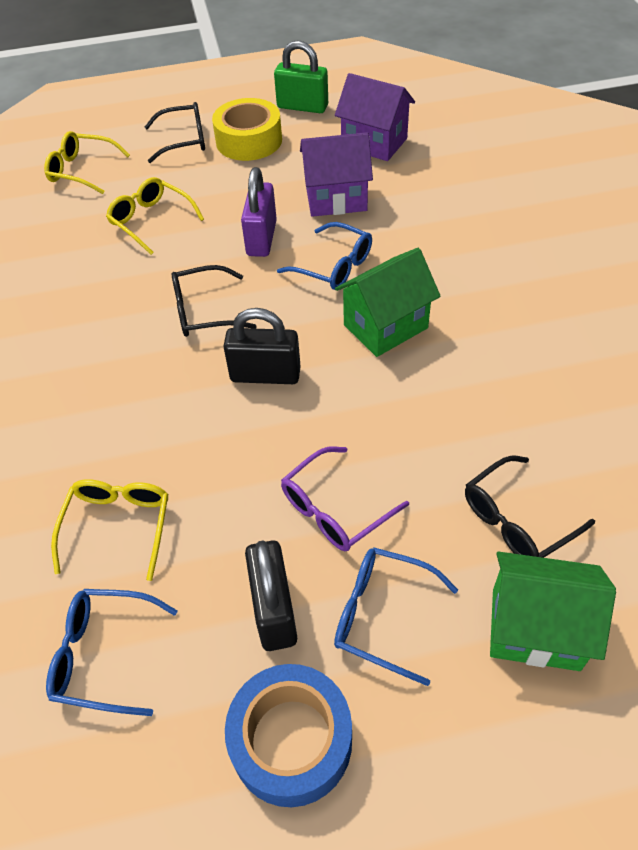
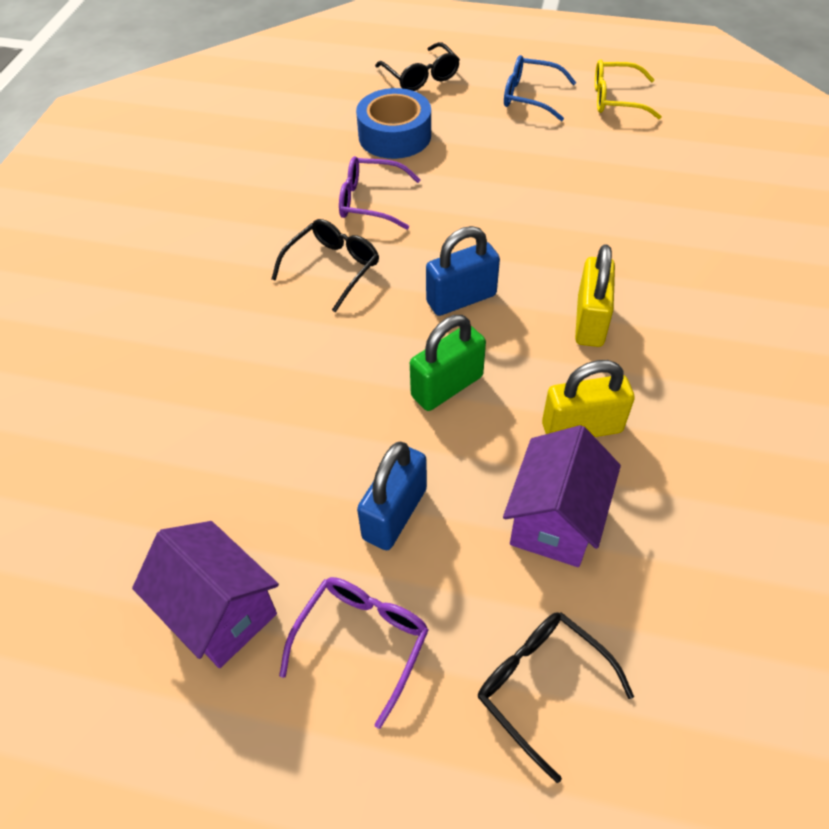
black padlock: [223,308,301,384] [245,541,297,651] = 2 -> none = 0
blue glasses: [46,589,178,716] [277,222,372,290] [334,547,458,686] = 3 -> [504,55,576,121] = 1
blue padlock: none = 0 -> [357,442,427,550] [426,226,500,316] = 2
green house: [335,248,441,357] [490,552,616,671] = 2 -> none = 0
purple glasses: [281,446,409,551] = 1 -> [279,577,429,729] [339,156,421,230] = 2
purple padlock: [241,167,277,257] = 1 -> none = 0
yellow glasses: [44,131,130,194] [51,479,168,581] [106,177,204,255] = 3 -> [595,59,662,119] = 1
yellow padlock: none = 0 -> [542,360,635,437] [575,244,615,347] = 2
yellow tape: [212,98,282,161] = 1 -> none = 0

